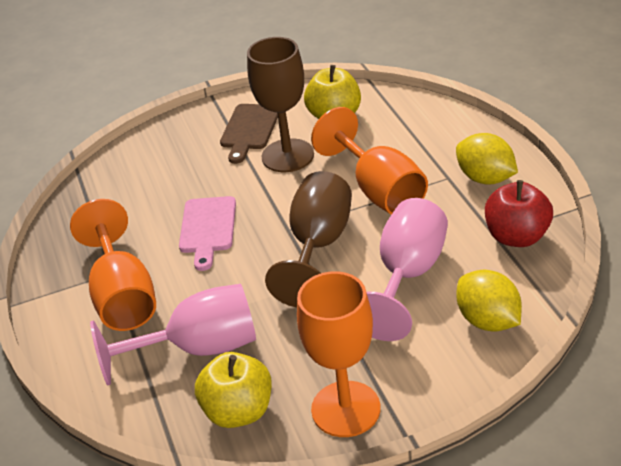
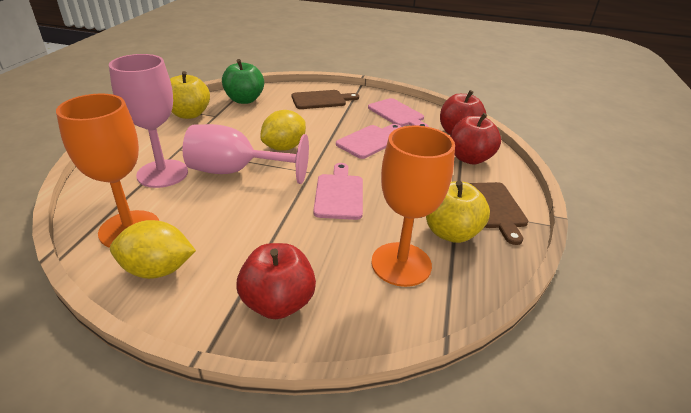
brown cutting board: [220,104,278,164] = 1 -> [292,90,359,109] [469,182,528,245] = 2
brown goblet: [247,37,314,172] [265,171,352,307] = 2 -> none = 0
green apple: none = 0 -> [222,59,264,104] = 1
orange goblet: [70,199,156,331] [297,271,381,437] [311,107,428,215] = 3 -> [56,93,159,248] [371,126,455,287] = 2
pink cutting board: [179,196,236,271] = 1 -> [313,163,363,220] [336,124,401,159] [368,98,429,127] = 3
red apple: [485,180,553,247] = 1 -> [237,243,316,319] [440,90,486,135] [450,113,501,165] = 3

